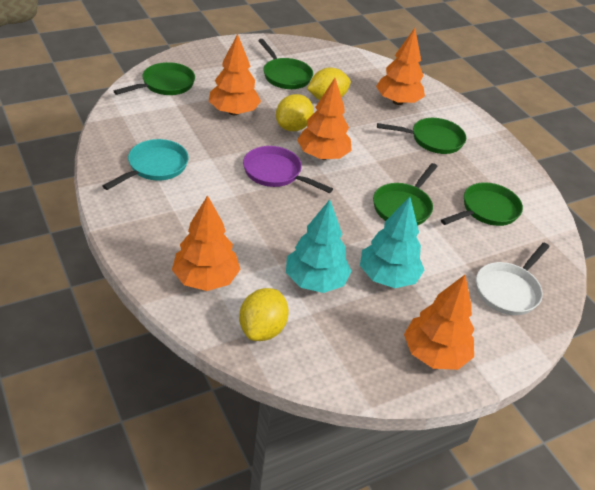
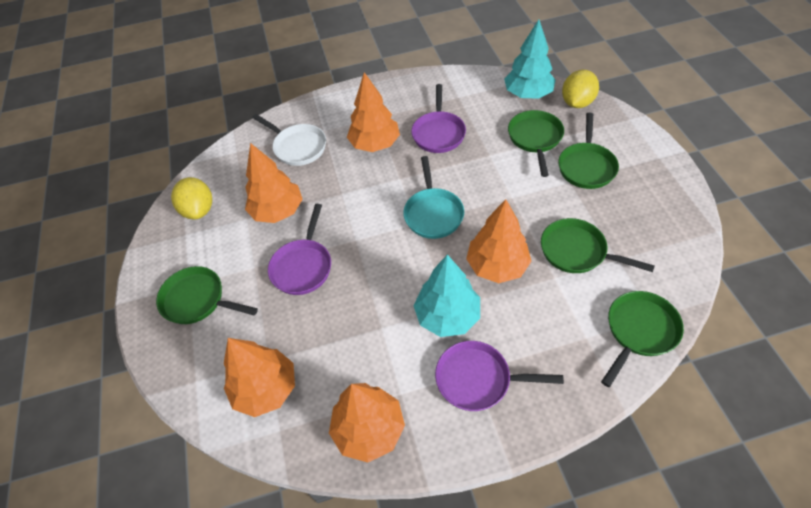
purple pan: [243,146,333,193] = 1 -> [268,204,331,295] [411,84,466,153] [435,341,564,411] = 3
yellow lemon: [239,288,289,341] [276,94,314,131] [307,67,351,100] = 3 -> [171,177,212,220] [562,70,599,108] = 2

